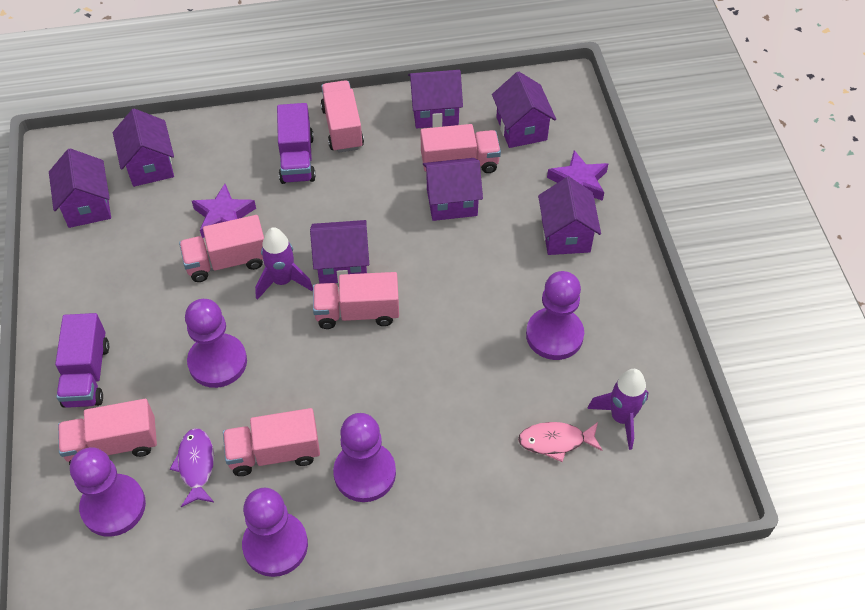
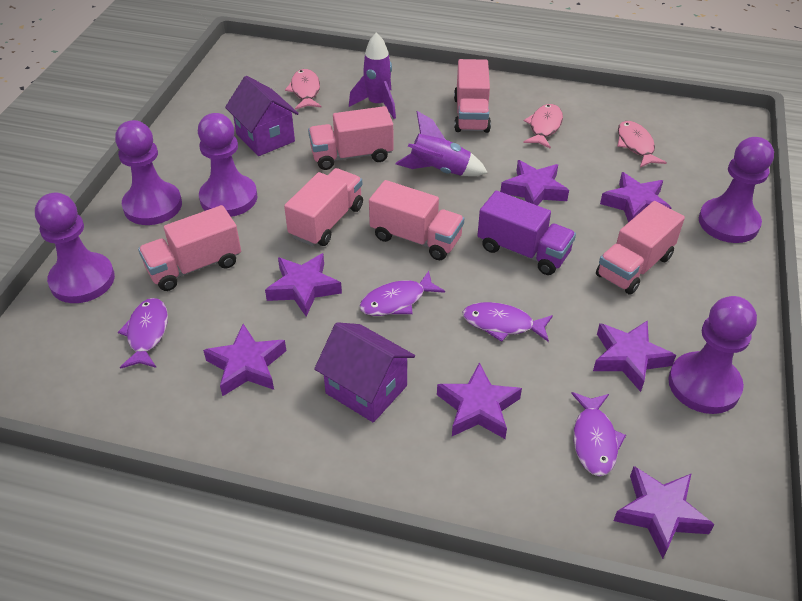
pink fish: [518,422,603,462] = 1 -> [285,69,322,110] [523,104,563,149] [617,121,667,167] = 3
purple fish: [170,428,214,507] = 1 -> [118,298,168,369] [359,271,445,316] [463,302,553,342] [571,392,626,476] = 4
purple house: [49,148,111,228] [113,109,174,187] [310,220,369,284] [408,70,463,128] [423,158,483,221] [492,71,556,148] [538,177,601,255] = 7 -> [225,76,299,156] [314,322,415,423] = 2
purple star: [192,184,256,238] [547,150,608,201] = 2 -> [203,324,286,396] [265,253,342,317] [437,362,522,439] [501,160,569,206] [593,320,676,392] [600,172,671,223] [613,466,715,559] = 7
purple truck: [55,313,109,408] [277,103,316,184] = 2 -> [477,191,576,275] = 1

